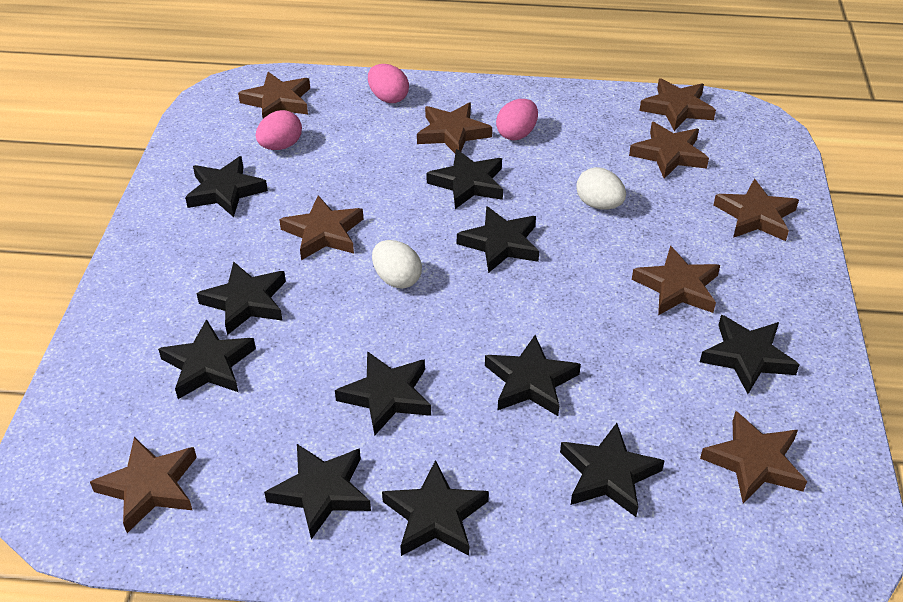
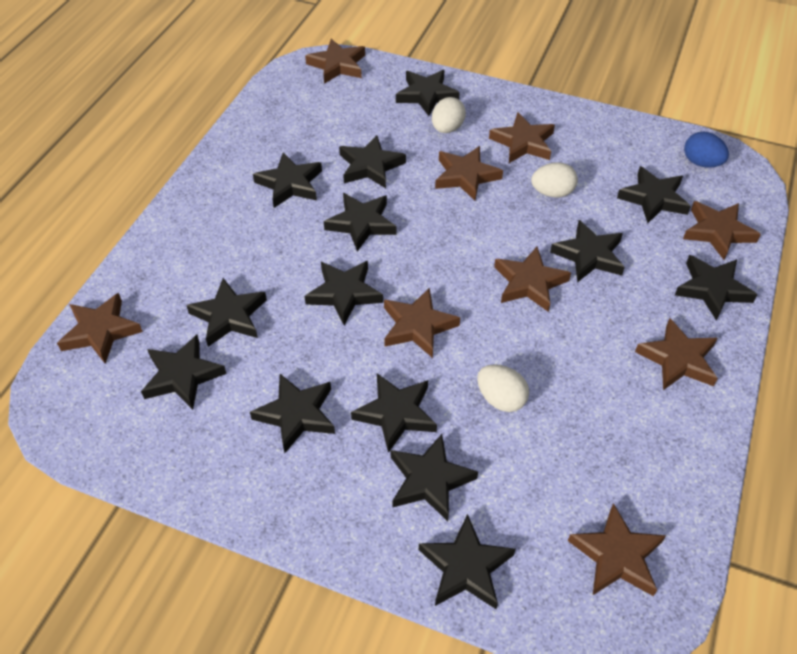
black star: [158,319,256,399] [185,156,268,217] [196,262,286,335] [264,444,371,539] [335,351,431,436] [382,460,489,556] [426,149,503,209] [457,206,539,273] [485,335,581,416] [560,423,665,517] [700,315,800,394] = 11 -> [141,335,227,410] [186,278,267,347] [250,374,335,453] [253,152,322,208] [305,261,383,325] [324,193,396,251] [339,135,406,188] [351,373,437,453] [391,434,478,521] [396,70,460,116] [419,514,515,609] [550,220,625,282] [617,166,691,223] [675,255,758,321] = 14
blue egg: none = 0 -> [684,131,729,168] = 1
pink egg: [256,110,302,150] [368,64,409,103] [496,99,538,140] = 3 -> none = 0
white egg: [372,240,422,289] [576,167,626,210] = 2 -> [432,97,466,133] [477,364,529,412] [531,163,578,197] = 3

